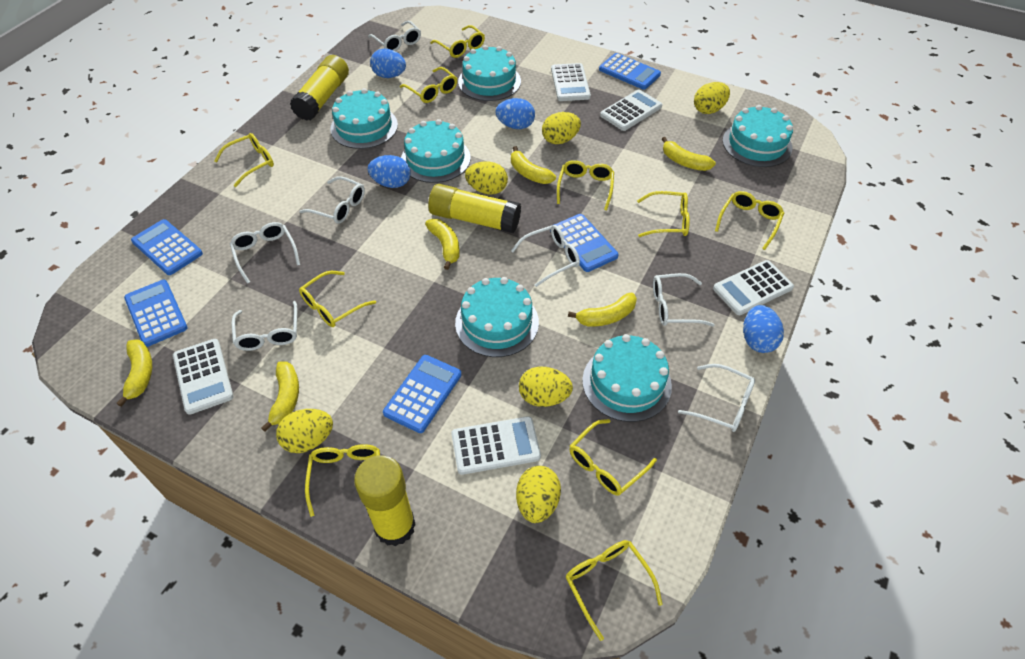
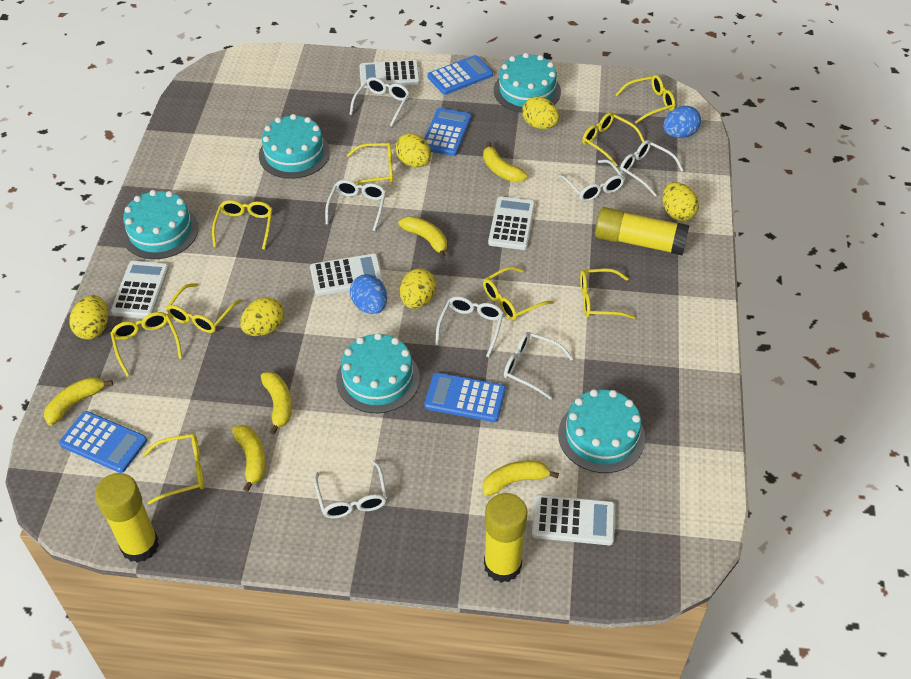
blue calculator: [124,280,188,347] [131,219,203,275] [383,355,462,433] [550,214,619,272] [599,53,661,90] = 5 -> [59,411,147,473] [424,108,471,156] [424,373,506,422] [428,55,493,95] = 4
blue egg: [368,155,411,188] [370,48,406,78] [496,98,535,129] [743,305,784,353] = 4 -> [350,274,387,314] [663,106,701,138] = 2
turquoise cake: [330,88,398,149] [401,119,470,183] [455,277,539,357] [458,45,521,101] [582,334,672,422] [723,105,793,167] = 6 -> [122,190,199,259] [259,114,330,179] [336,333,420,413] [494,53,561,113] [558,389,645,473] = 5
yellow glasses: [214,133,274,187] [299,271,376,327] [305,444,380,517] [400,67,457,103] [430,25,485,58] [557,160,614,210] [566,540,663,641] [570,419,657,495] [637,191,690,237] [715,191,784,250] = 10 -> [110,312,182,377] [143,434,204,504] [166,283,242,333] [212,200,272,250] [347,142,393,185] [483,266,554,320] [580,268,636,319] [582,112,645,166] [615,75,675,123] = 9

